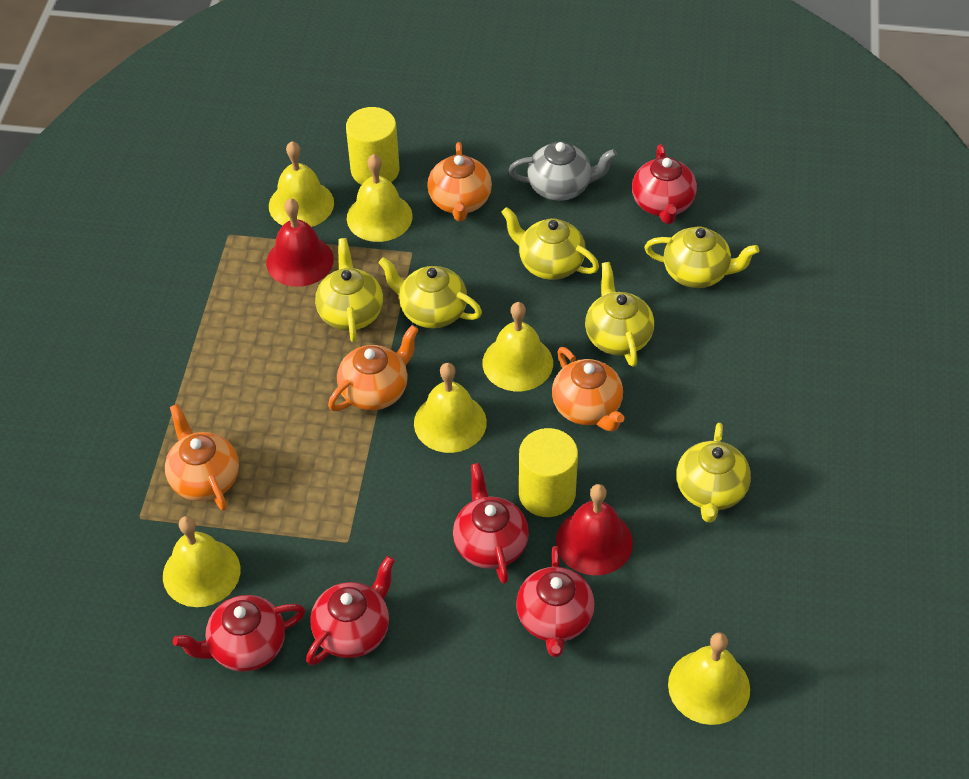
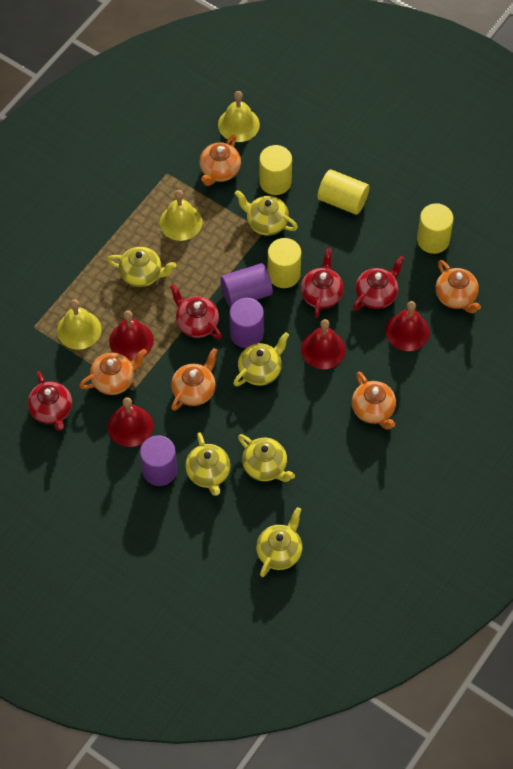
grey teapot: [508,141,617,201] = 1 -> none = 0
orange teapot: [165,404,239,511] [328,325,419,411] [427,142,492,221] [552,347,624,432] = 4 -> [79,349,147,395] [171,348,217,411] [200,135,241,186] [352,372,396,430] [436,260,481,313] = 5
purple cylinder: none = 0 -> [140,435,177,486] [220,263,273,307] [229,298,264,348] = 3
red bell: [266,198,334,287] [556,484,633,575] = 2 -> [108,397,153,447] [109,310,154,361] [301,319,346,369] [385,301,430,351] = 4
red teapot: [173,595,305,672] [306,556,395,665] [453,463,529,584] [516,546,595,657] [632,144,697,224] = 5 -> [28,371,72,431] [170,284,222,340] [301,248,344,318] [353,256,405,310] = 4
yellow bell: [163,516,240,607] [269,141,334,227] [347,154,413,242] [414,363,487,453] [483,302,553,391] [668,632,750,725] = 6 -> [57,299,101,350] [159,190,202,241] [218,91,260,142] = 3
yellow cylinder: [346,107,399,185] [519,428,578,517] = 2 -> [259,145,292,195] [268,238,301,288] [318,169,369,215] [417,203,454,254] = 4

